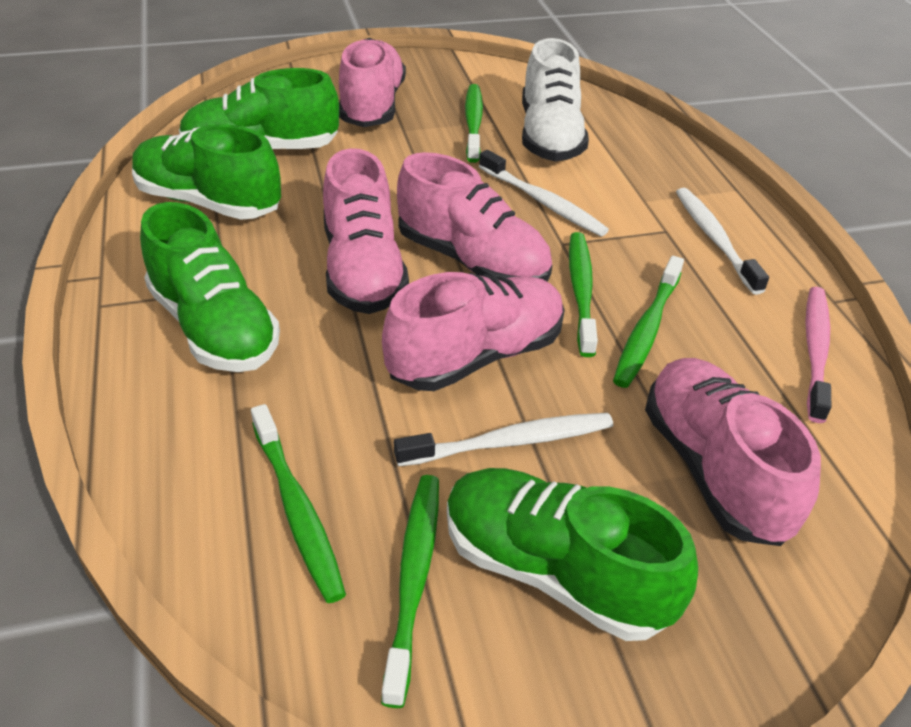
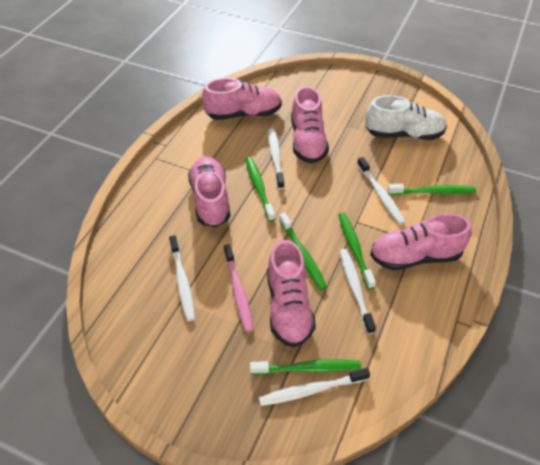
green shoe: [132,124,281,220] [140,202,280,372] [179,68,339,149] [447,468,698,641] = 4 -> none = 0
white toothbrush: [394,413,613,467] [479,150,609,236] [676,188,769,295] = 3 -> [169,235,195,321] [259,368,370,406] [268,129,284,189] [340,249,376,334] [357,157,405,224] = 5

